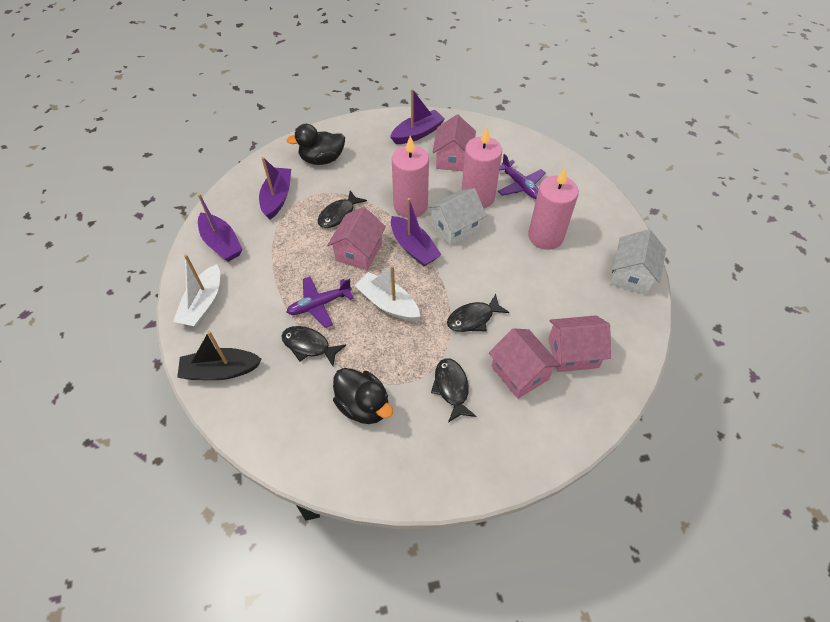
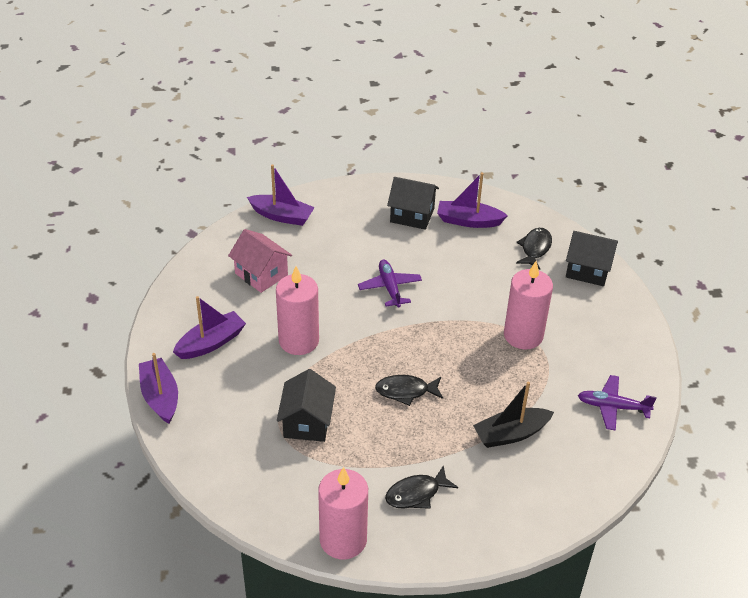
black duck: [286,124,345,165] [333,368,393,424] = 2 -> none = 0
black fish: [282,326,346,366] [318,190,367,228] [431,358,476,423] [447,294,509,332] = 4 -> [375,375,443,406] [385,465,458,509] [516,228,552,270] = 3
black house: none = 0 -> [277,369,336,442] [387,177,439,230] [566,231,618,286] = 3
pink house: [327,206,386,270] [432,115,476,171] [489,328,561,399] [548,315,611,372] = 4 -> [228,229,292,293] = 1
white boat: [173,254,220,327] [354,265,420,321] = 2 -> none = 0
white house: [427,188,487,246] [610,229,666,295] = 2 -> none = 0

